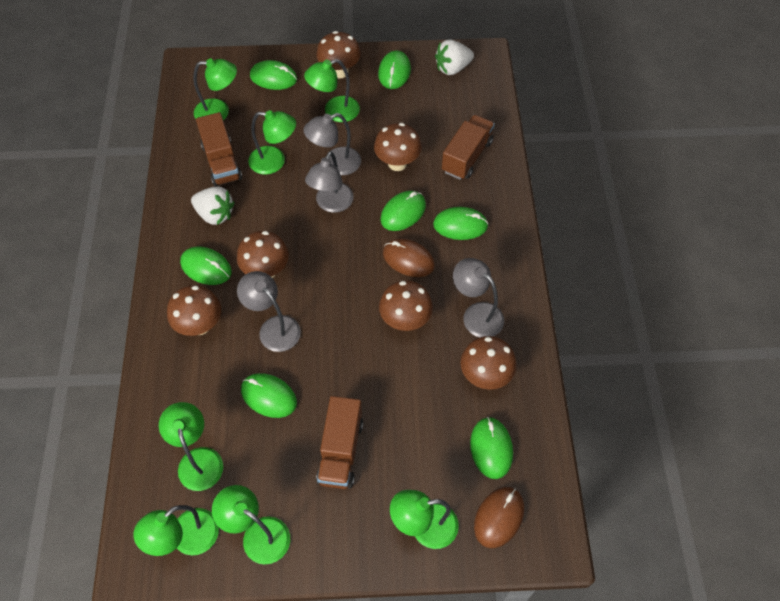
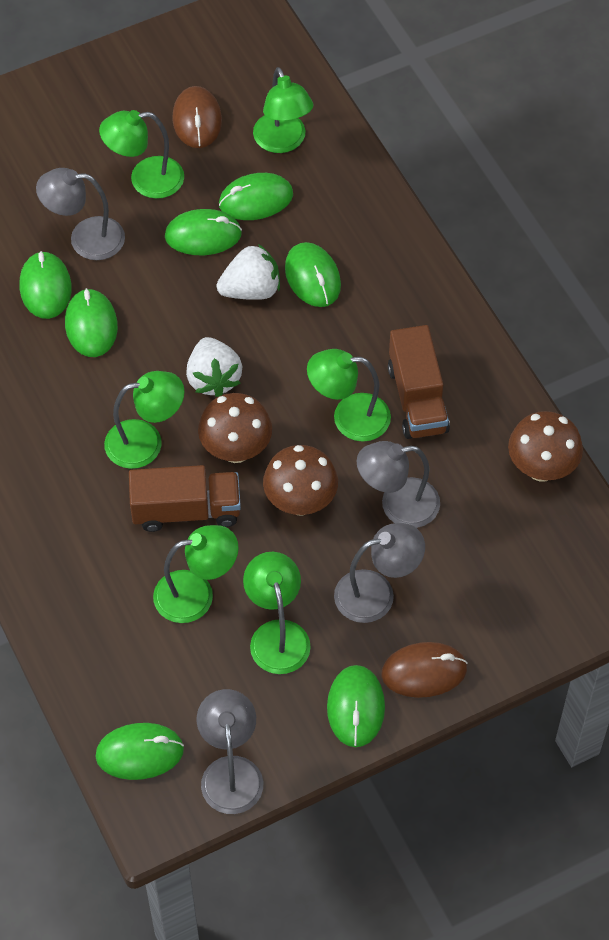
brown mushroom: [167,285,221,336] [237,231,289,278] [316,31,361,79] [374,123,422,171] [379,280,433,331] [460,336,517,390] = 6 -> [198,393,272,463] [263,445,338,516] [508,411,583,482] = 3
brown truck: [196,112,242,186] [316,396,363,489] [442,115,495,180] = 3 -> [129,465,241,532] [388,325,450,439] = 2
green lamp: [134,505,219,556] [159,402,223,491] [193,58,237,120] [212,485,290,565] [248,110,296,175] [304,59,360,122] [390,490,459,549] = 7 -> [99,110,184,199] [104,371,184,469] [153,525,239,623] [243,552,311,674] [253,67,313,153] [307,349,391,442] = 6

